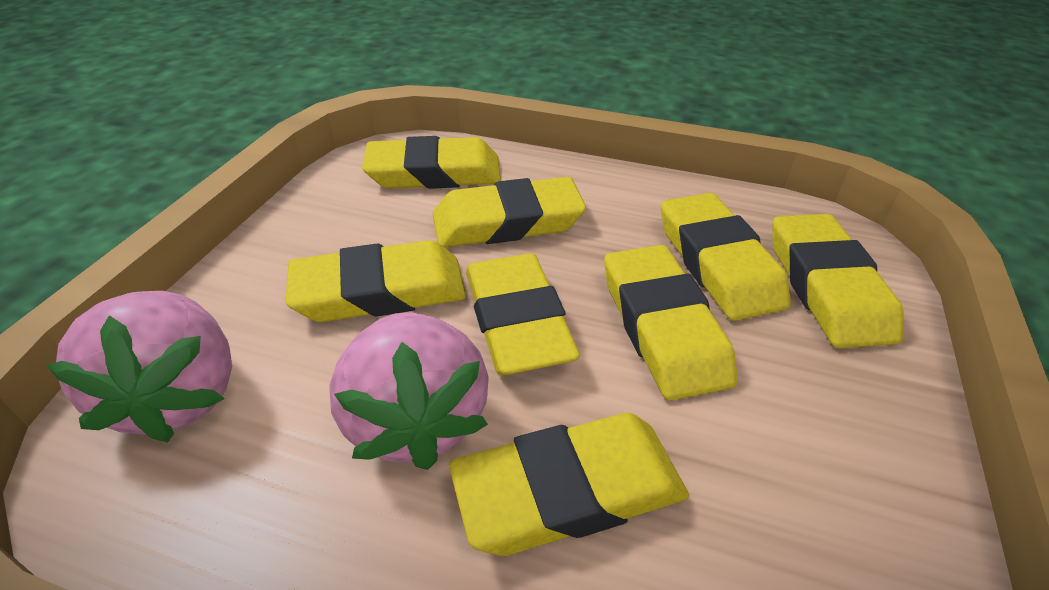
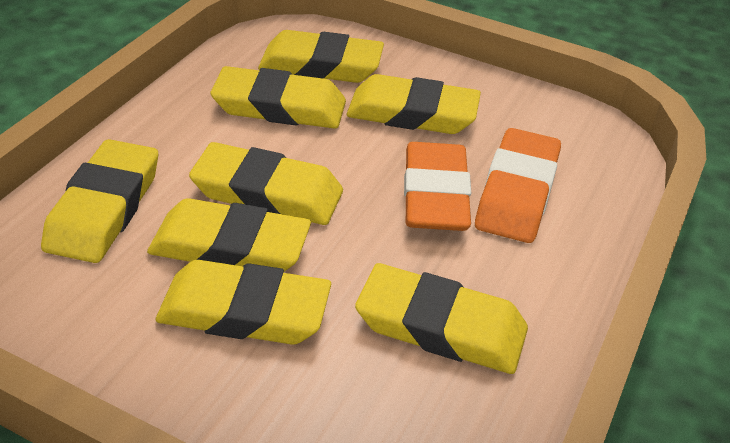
orange eraser: none = 0 -> [404,142,472,231] [475,128,561,243] = 2
pink strawberry: [47,291,232,442] [330,312,489,470] = 2 -> none = 0

